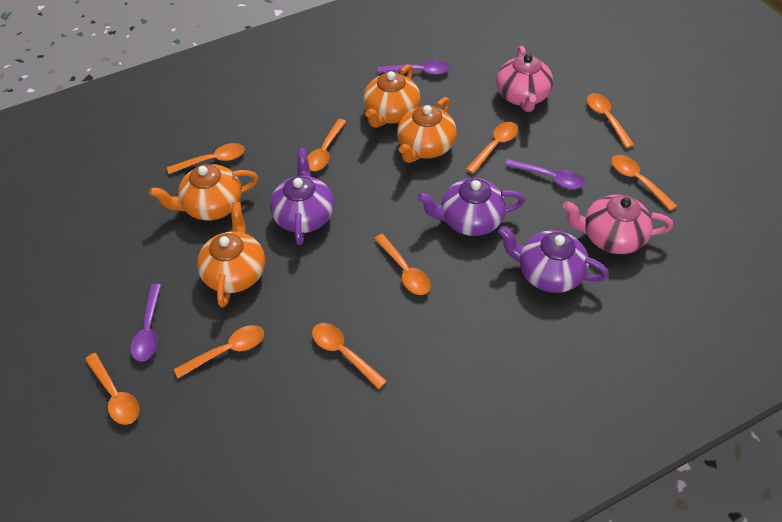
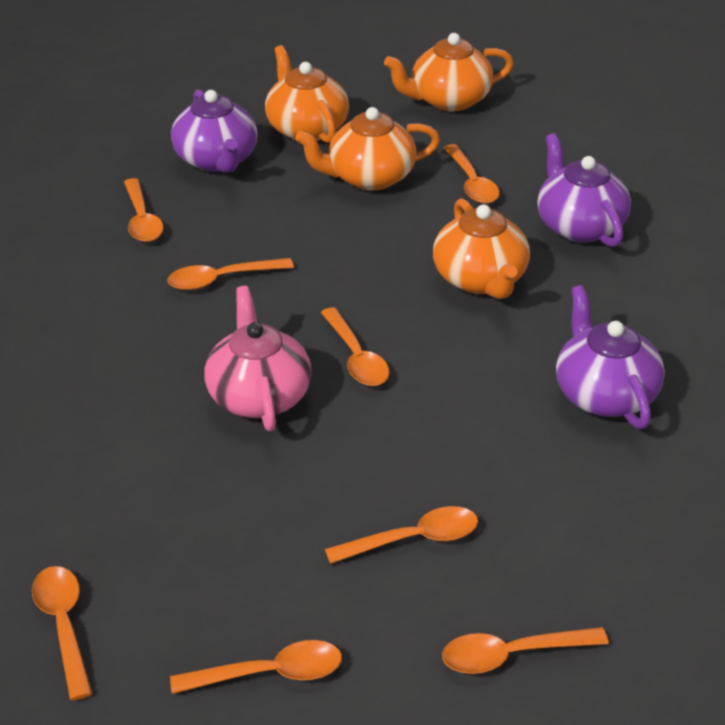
orange spoon: [85,353,139,425] [167,143,245,174] [174,325,264,378] [307,119,346,171] [312,323,387,389] [374,234,431,295] [466,122,518,174] [587,93,634,148] [611,155,677,211] = 9 -> [32,566,92,701] [124,178,164,242] [167,258,294,290] [170,640,342,694] [321,307,390,386] [325,506,478,564] [442,627,609,674] [444,144,500,204] = 8
pink teapot: [496,46,553,112] [563,195,673,254] = 2 -> [204,286,312,431] = 1
purple spoon: [130,284,161,362] [378,60,450,75] [505,159,585,189] = 3 -> none = 0

